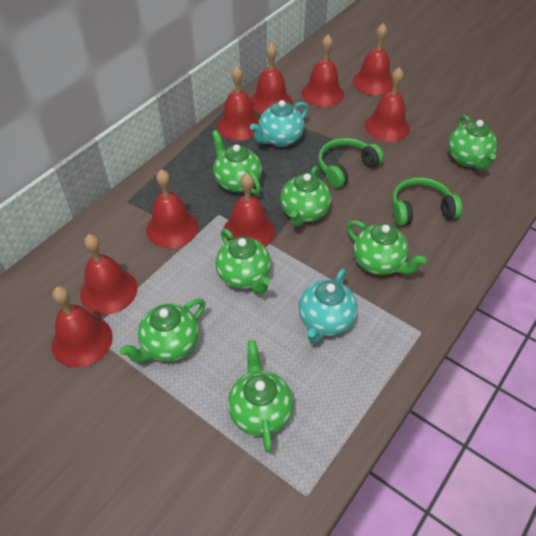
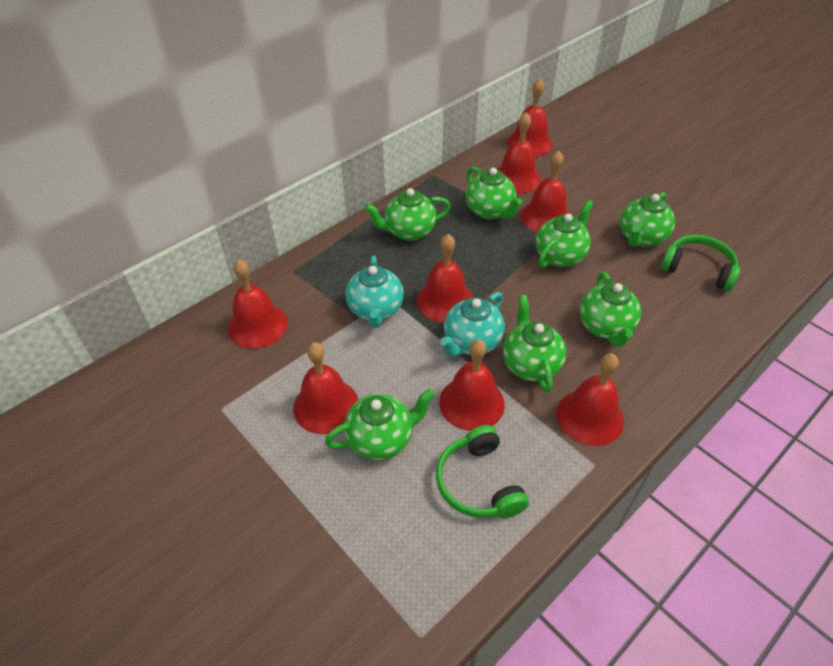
red bell: [52,286,113,368] [80,234,137,315] [146,169,198,248] [217,66,260,140] [223,173,275,247] [250,43,293,115] [302,35,344,107] [353,23,393,95] [365,67,410,142] = 9 -> [228,259,288,349] [293,342,358,434] [416,234,473,322] [439,339,505,431] [497,112,541,193] [507,78,553,157] [520,150,570,232] [556,353,624,446] = 8

